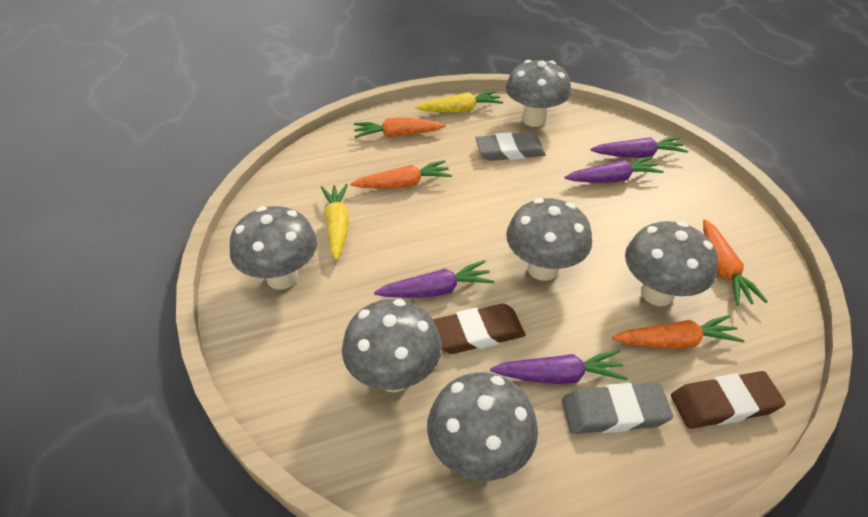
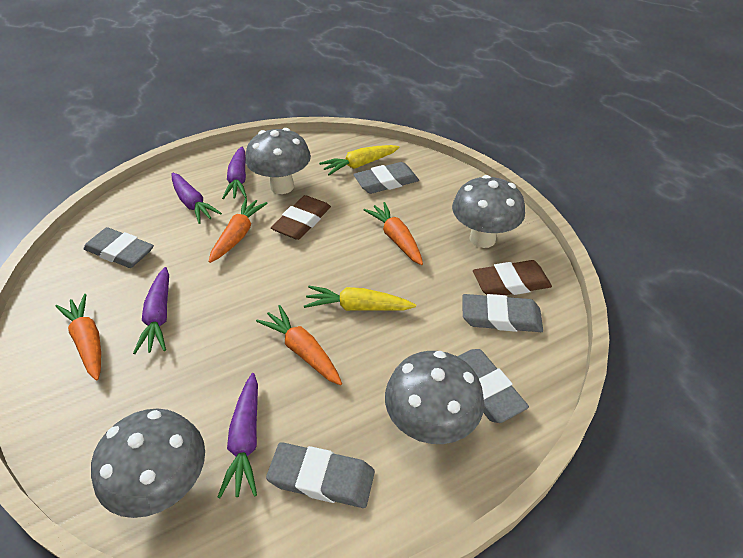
grey eraser: [476,132,546,161] [562,383,673,434] = 2 -> [83,227,154,268] [266,442,375,508] [353,162,419,194] [457,349,529,423] [462,294,543,332] = 5
grey mushroom: [230,206,317,289] [342,299,442,392] [427,372,538,481] [506,60,571,127] [506,198,592,281] [625,221,718,306] = 6 -> [91,409,205,518] [245,128,311,194] [385,351,484,444] [452,175,525,248] = 4

